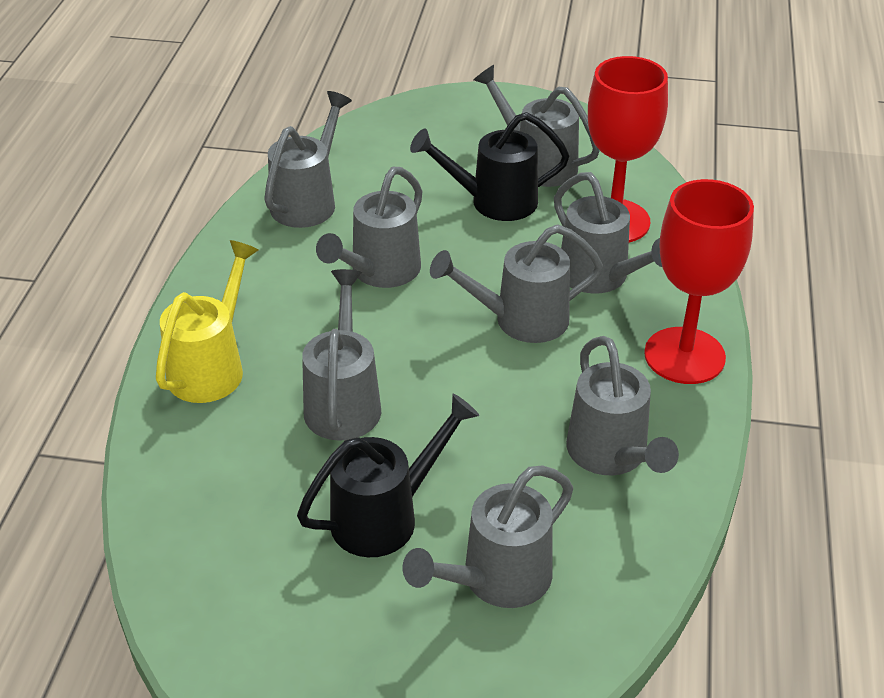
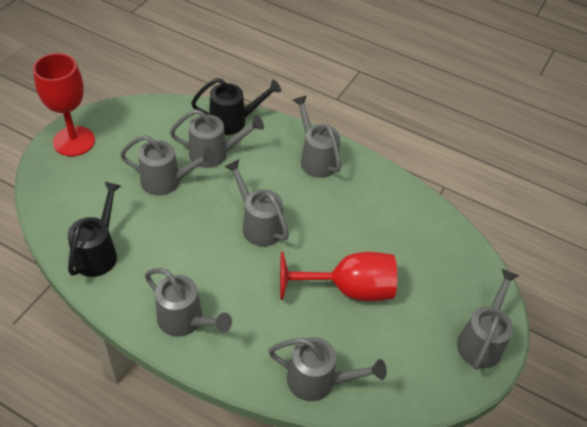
grey watering can: [264,91,352,228] [302,269,381,441] [316,167,423,288] [403,466,573,608] [430,224,603,343] [474,65,600,187] [554,172,662,294] [566,336,679,475] = 8 -> [120,135,216,196] [145,268,232,337] [170,109,264,168] [224,159,289,246] [268,337,387,401] [293,95,341,178] [457,269,519,370] = 7
yellow watering can: [156,240,258,403] = 1 -> none = 0

